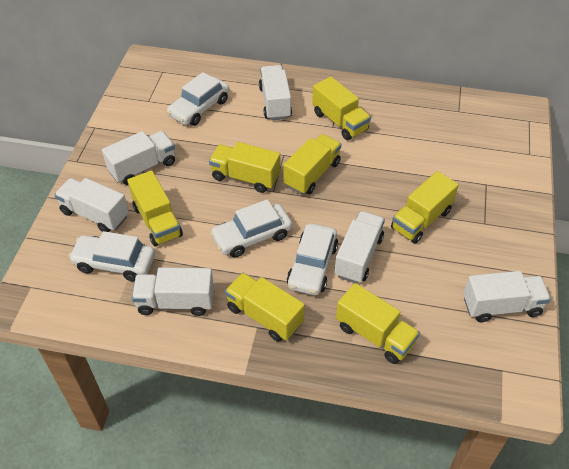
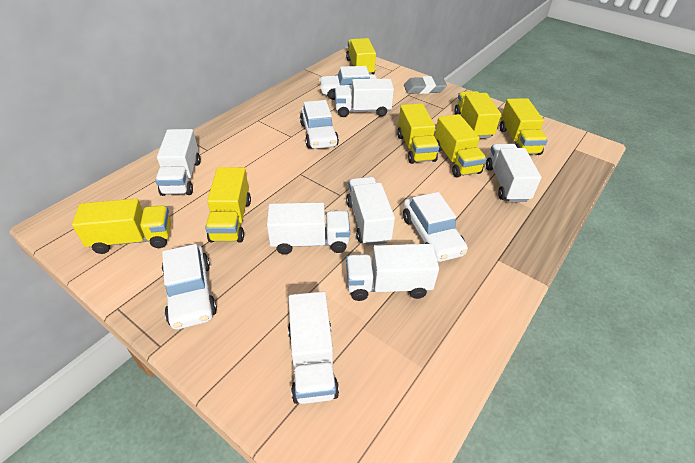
grey eraser: none = 0 -> [404,76,447,94] = 1
white truck: [54,178,129,232] [102,131,175,185] [132,267,214,316] [259,65,292,120] [335,211,385,283] [463,271,551,322] = 6 -> [155,129,201,196] [267,202,350,255] [288,292,339,404] [335,79,394,117] [346,177,395,246] [346,244,439,301] [486,144,541,202] = 7

